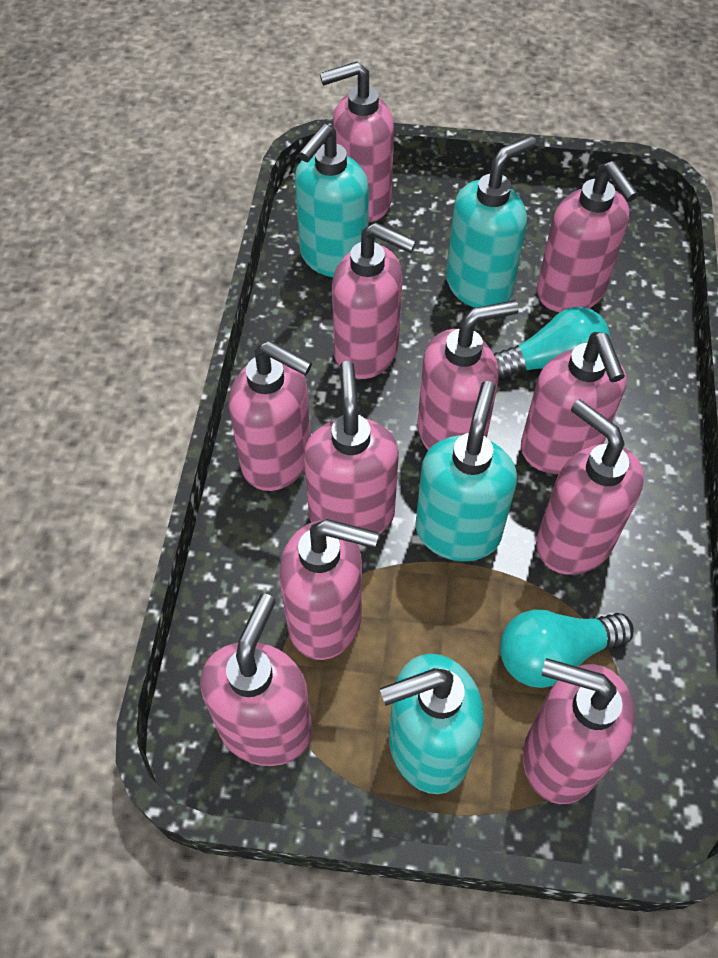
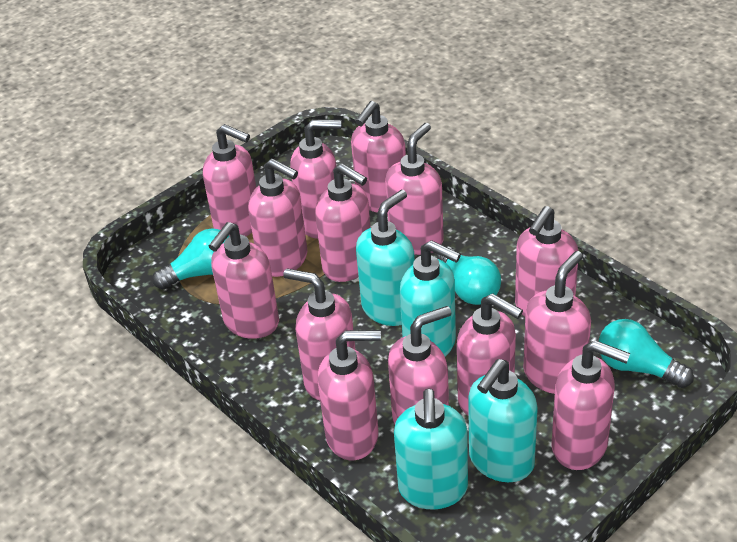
pink soap dispenser: [201,594,313,766] [229,341,312,491] [279,519,379,660] [304,361,399,534] [320,61,394,222] [332,222,416,379] [417,300,519,450] [521,332,626,474] [523,658,635,804] [536,399,644,575] [537,161,638,312] = 11 -> [203,124,256,236] [209,222,279,339] [248,158,307,277] [283,268,356,400] [290,119,341,239] [315,163,371,282] [318,330,381,460] [351,101,406,213] [385,123,444,255] [388,306,452,425] [457,293,523,416] [515,206,578,317] [523,251,591,394] [551,340,630,470] = 14
turquoise light bulb: [494,307,610,378] [500,609,634,688] = 2 -> [152,228,230,290] [437,246,501,305] [599,319,694,388] = 3

